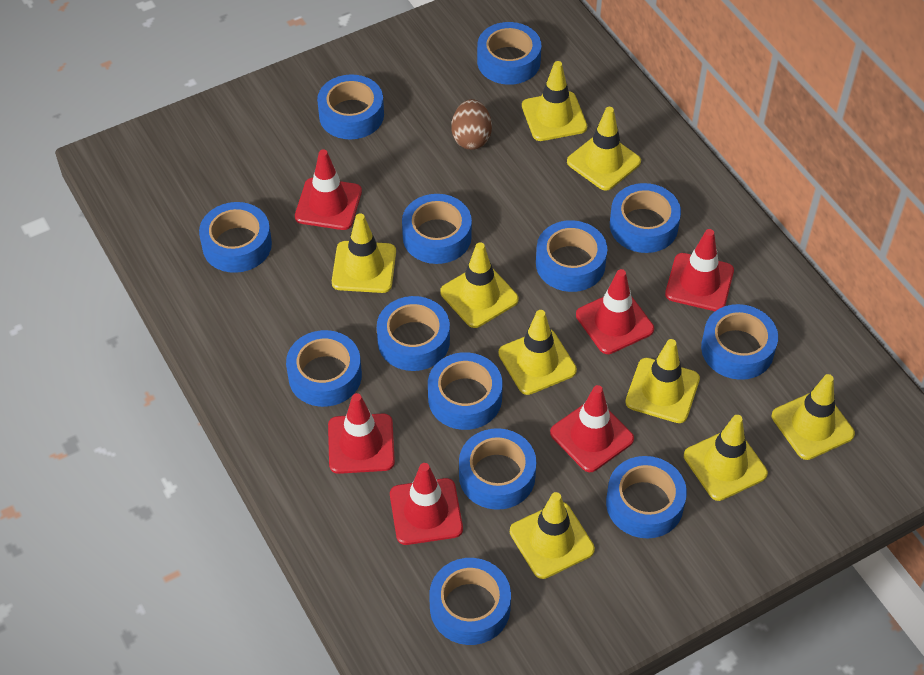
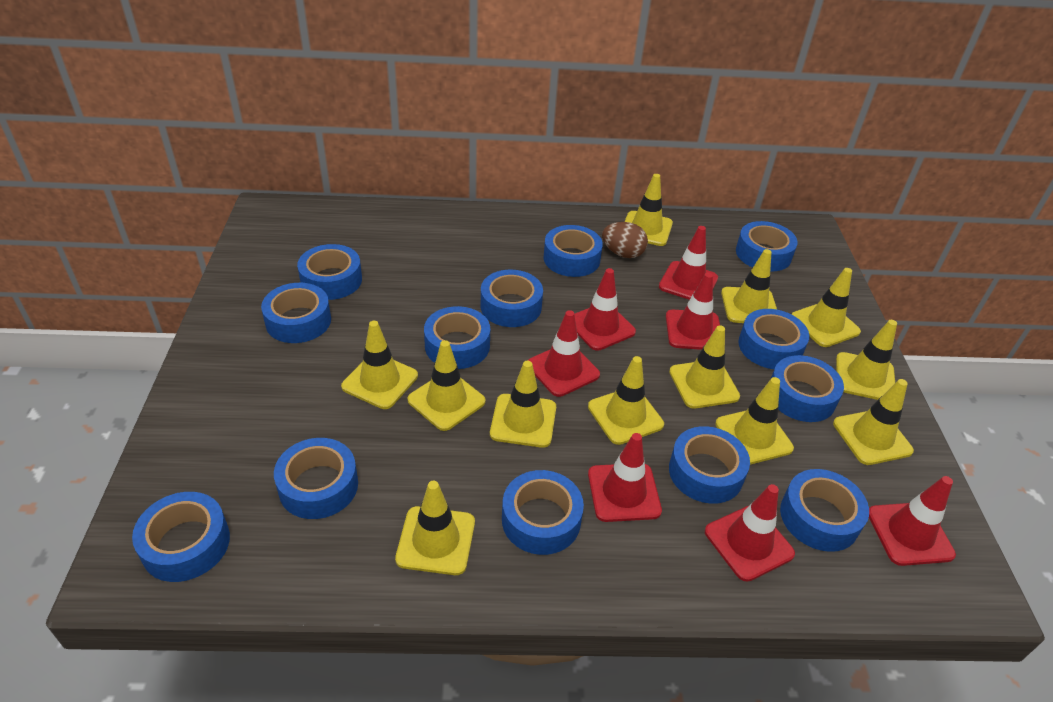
red traffic cone: [295,150,362,230] [328,393,395,474] [390,463,463,545] [550,385,634,472] [576,269,654,354] [665,229,734,311] = 6 -> [528,310,600,397] [574,268,636,351] [588,433,662,522] [659,226,718,300] [666,273,720,350] [705,484,795,582] [869,476,956,566] = 7
yellow traffic cone: [332,213,396,293] [440,242,519,328] [498,310,577,395] [510,492,595,579] [522,61,587,141] [567,107,641,191] [625,339,700,423] [684,415,768,501] [772,374,855,460] = 9 -> [341,321,418,409] [395,481,475,575] [407,340,486,431] [490,361,556,448] [588,356,664,445] [625,174,673,246] [669,325,740,408] [715,377,794,465] [721,249,777,323] [791,268,861,347] [833,379,914,465] [836,320,897,400] = 12

